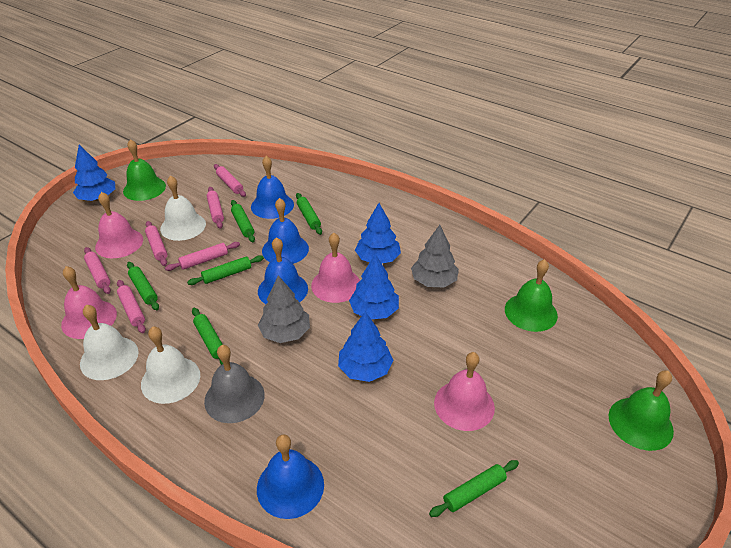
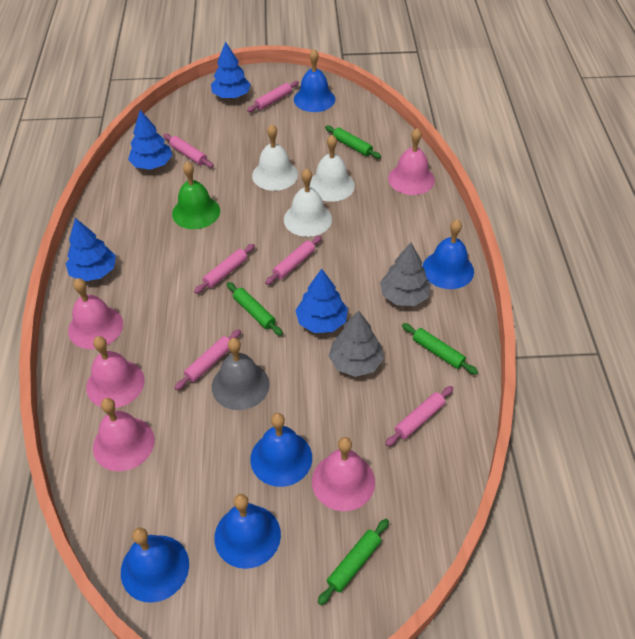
blue bell: [251,156,294,219] [257,434,324,519] [258,237,308,304] [262,198,309,264] = 4 -> [121,527,189,603] [215,494,281,569] [250,413,312,487] [294,49,335,112] [422,219,474,289] = 5
green bell: [123,139,166,201] [505,259,558,332] [609,370,674,451] = 3 -> [172,162,220,229] = 1
green rolling pin: [127,262,159,310] [187,255,264,285] [192,308,223,365] [231,200,255,242] [296,193,322,235] [429,460,519,517] = 6 -> [227,282,283,336] [318,519,389,605] [325,125,381,159] [402,323,478,375] = 4
pink bell: [61,266,117,339] [95,192,143,258] [311,233,360,303] [434,352,495,431] = 4 -> [68,278,123,349] [86,336,145,408] [93,398,155,471] [312,437,375,511] [388,128,435,195] = 5

